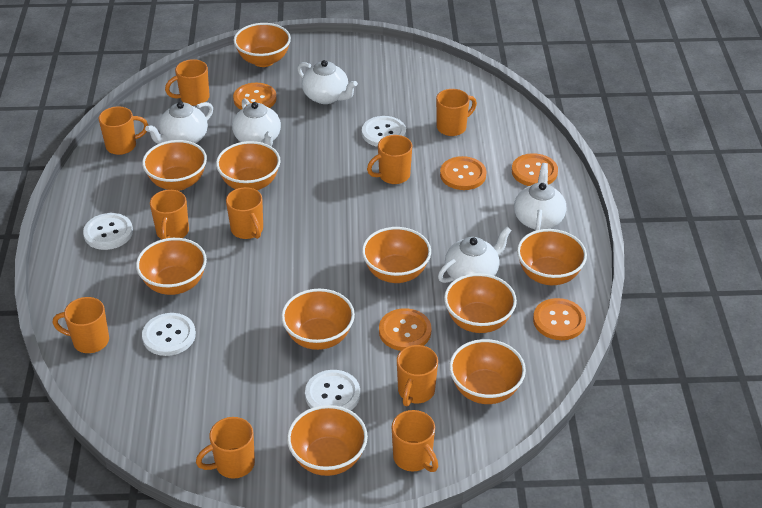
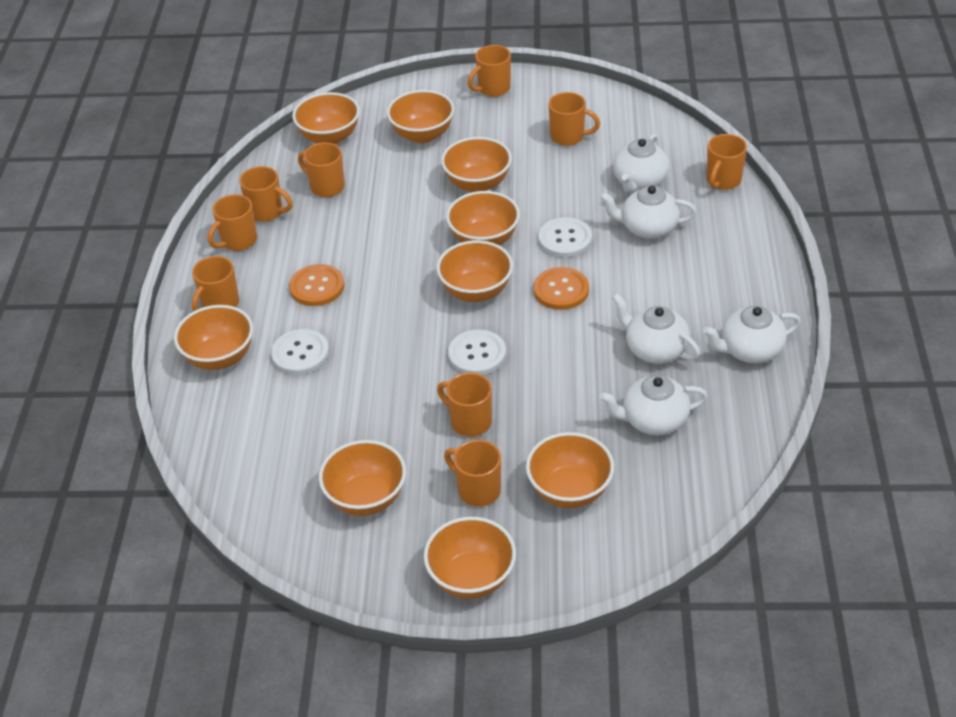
orange bowl: [136,238,207,295] [142,140,207,191] [216,141,280,190] [233,23,291,67] [281,289,355,350] [287,405,368,476] [362,227,431,283] [444,273,517,333] [449,339,526,404] [517,229,587,285] = 10 -> [174,305,253,370] [292,92,360,144] [319,440,406,516] [387,90,454,143] [424,517,516,599] [436,240,513,302] [441,137,512,192] [446,191,520,246] [526,432,614,508] = 9
orange button: [233,83,276,110] [379,308,431,351] [440,156,487,190] [512,153,558,186] [533,298,586,340] = 5 -> [289,264,345,306] [533,267,589,310] = 2
orange mug: [53,297,109,353] [99,106,149,155] [150,190,189,239] [165,59,209,106] [196,417,255,479] [226,187,263,239] [367,135,412,184] [392,410,438,472] [397,345,438,406] [436,89,477,136] = 10 -> [192,256,239,311] [208,194,257,251] [239,166,293,222] [298,142,345,197] [437,373,492,437] [444,440,501,507] [468,45,511,97] [548,92,600,146] [707,134,747,190] = 9
white button: [83,213,133,250] [142,313,196,356] [305,370,360,410] [362,116,406,147] = 4 -> [271,329,329,375] [448,330,506,375] [538,217,592,257] = 3

